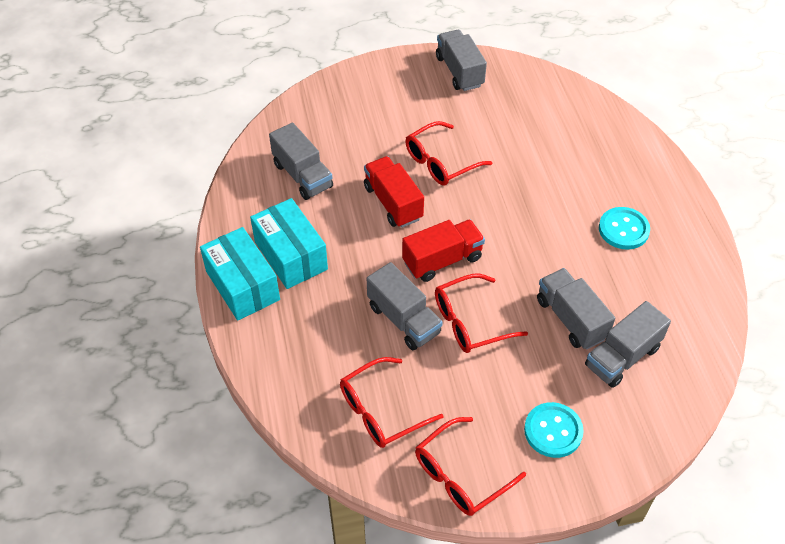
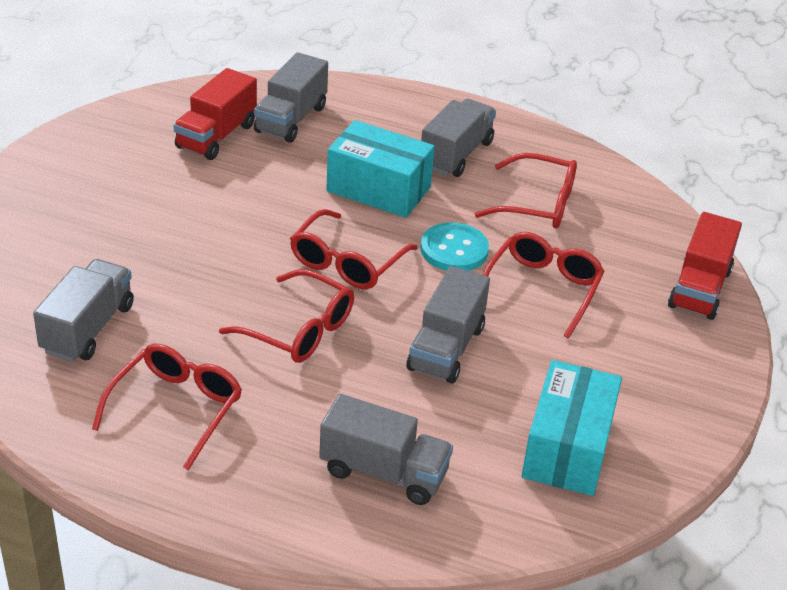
red glasses: [340,357,444,448] [405,121,492,186] [415,417,526,516] [435,274,528,353] = 4 -> [92,344,242,470] [219,269,354,363] [290,209,418,289] [475,153,577,229] [483,232,605,339] = 5
turquoise button: [524,402,584,458] [599,207,650,250] = 2 -> [420,222,489,271] = 1

